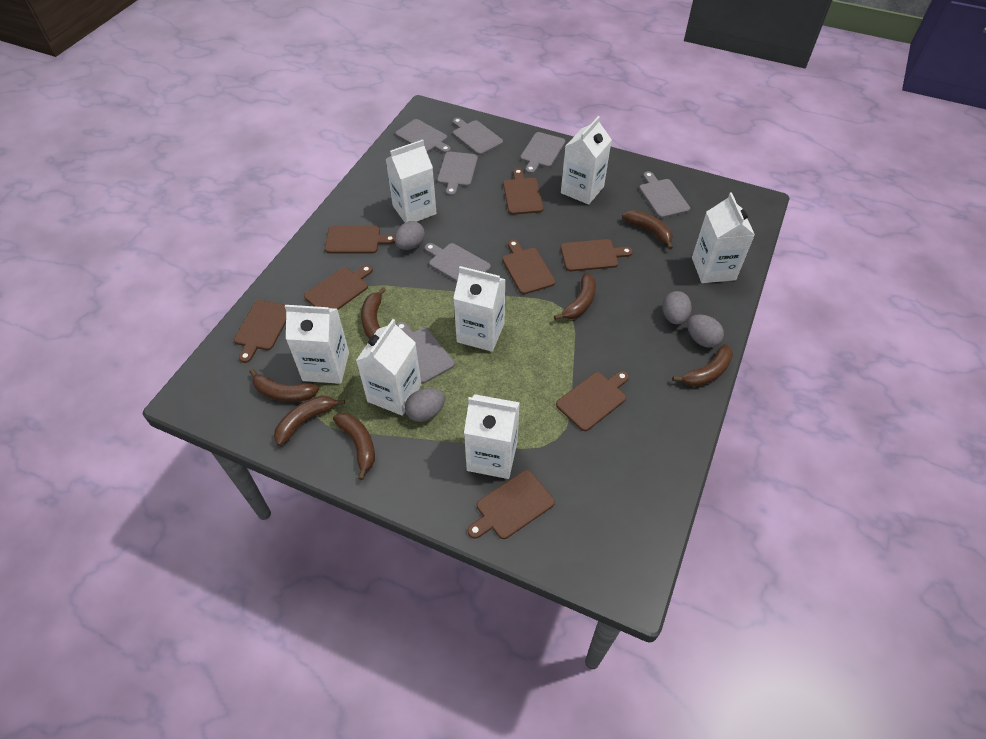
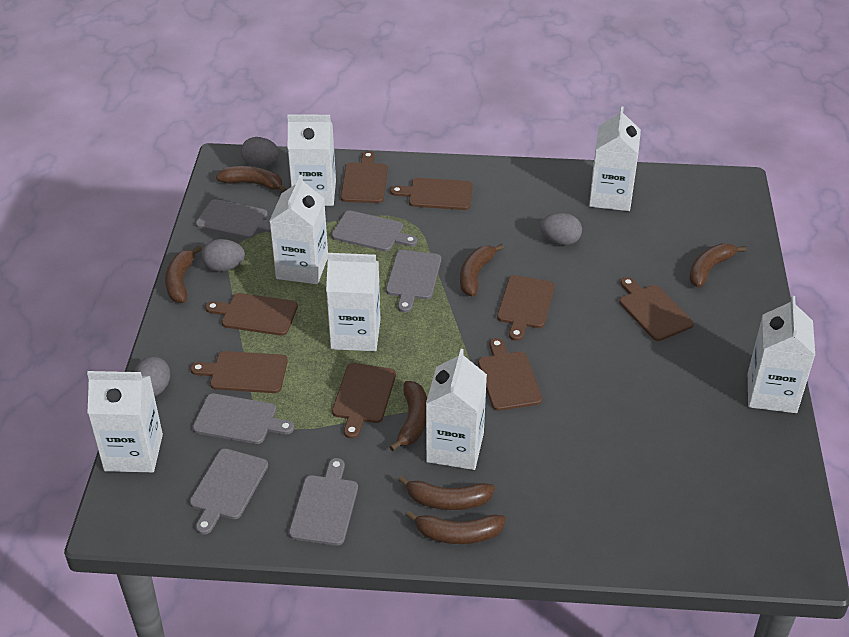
grey cutting board: [395,119,451,153] [396,322,455,384] [425,243,491,282] [437,151,478,196] [453,118,503,155] [520,132,565,174] [639,171,690,218] = 7 -> [190,449,268,535] [193,393,294,444] [196,199,271,239] [289,458,358,546] [331,210,418,251] [386,250,441,313] = 6

